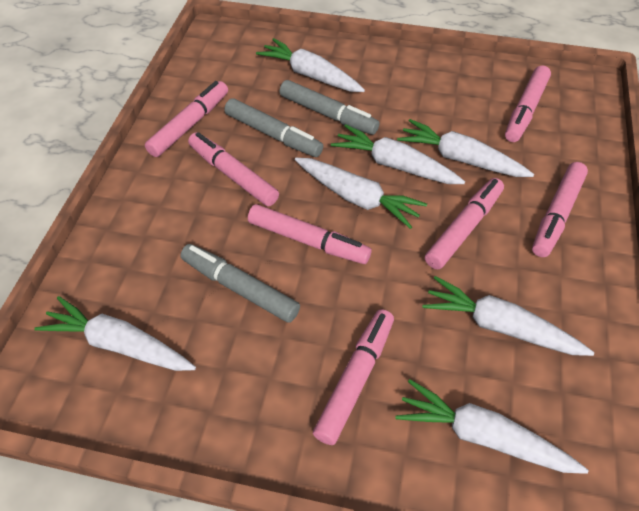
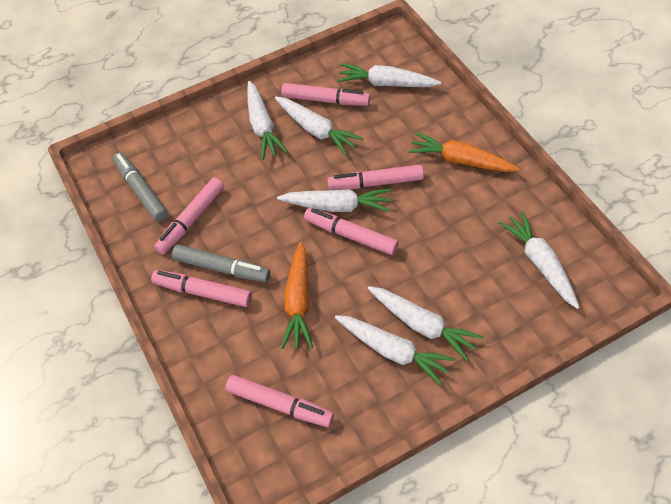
grey marker: [181,244,300,323] [224,98,323,157] [280,80,379,135] = 3 -> [112,152,168,222] [172,244,270,282] = 2
orange carrot: none = 0 -> [281,242,313,349] [408,132,520,172] = 2
pink marker: [145,81,228,157] [188,132,279,206] [248,204,371,264] [313,309,394,445] [425,178,504,269] [505,65,551,142] [532,162,588,257] = 7 -> [151,270,252,307] [154,177,224,255] [225,375,334,427] [281,83,370,106] [304,208,399,255] [327,165,424,190] = 6

